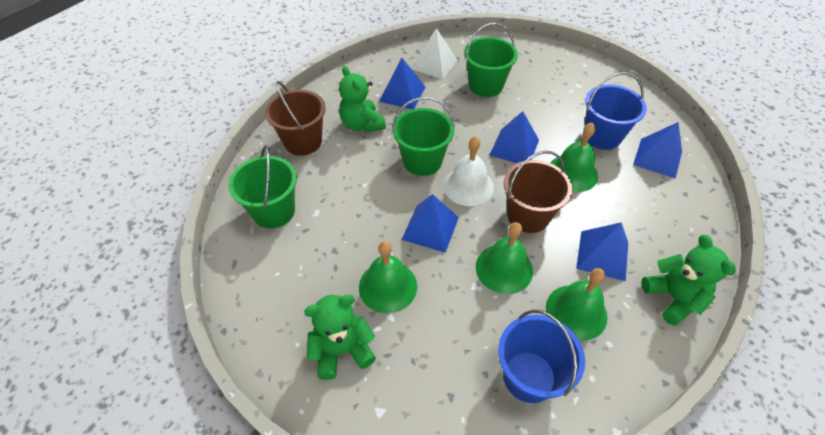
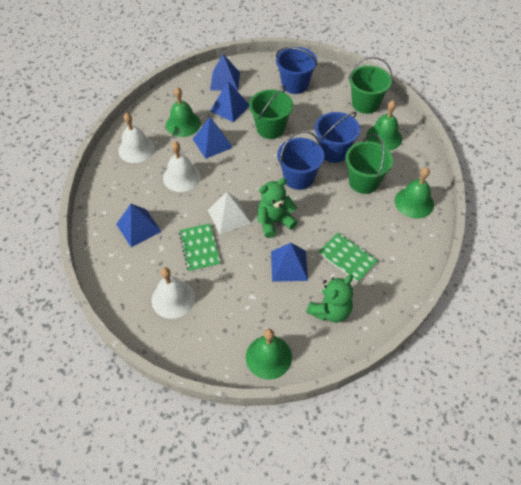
blue bucket: [498,310,585,403] [584,72,647,150] = 2 -> [276,47,317,94] [277,131,324,190] [315,112,360,163] = 3
brown bucket: [265,81,325,156] [504,151,572,233] = 2 -> none = 0
green notebook: none = 0 -> [179,223,221,272] [318,232,378,282] = 2
green teddy bear: [304,294,376,380] [339,66,386,133] [641,235,736,325] = 3 -> [258,178,298,238] [306,275,353,323] = 2
white bell: [443,136,494,206] = 1 -> [118,113,155,163] [151,268,195,319] [163,141,201,192] = 3

